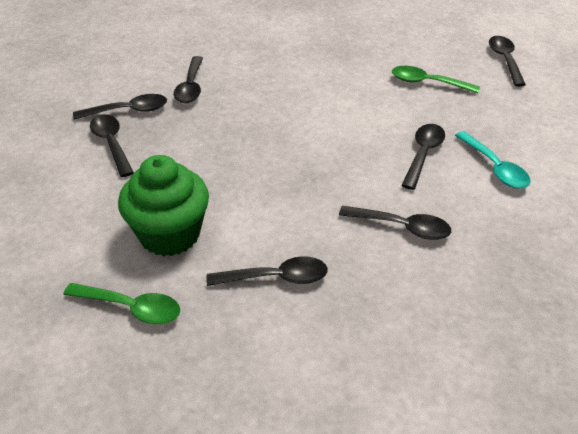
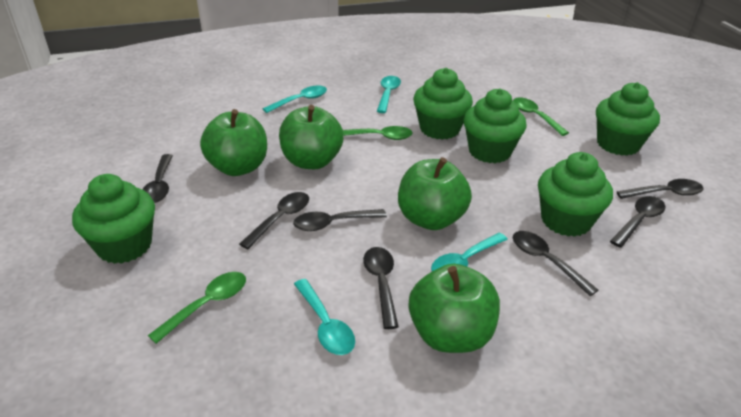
green apple: none = 0 -> [200,109,267,176] [279,105,344,169] [398,157,472,230] [409,264,500,353] = 4
green cupcake: [118,155,209,256] = 1 -> [72,174,155,264] [413,68,473,140] [463,89,527,163] [538,152,613,237] [596,82,660,156] = 5
green spoon: [63,283,180,324] [392,66,480,94] = 2 -> [148,272,246,344] [343,126,412,140] [513,97,569,136] = 3
turquoise spoon: [455,131,531,189] = 1 -> [263,86,327,113] [294,279,355,355] [377,76,401,113] [431,233,508,271] = 4

